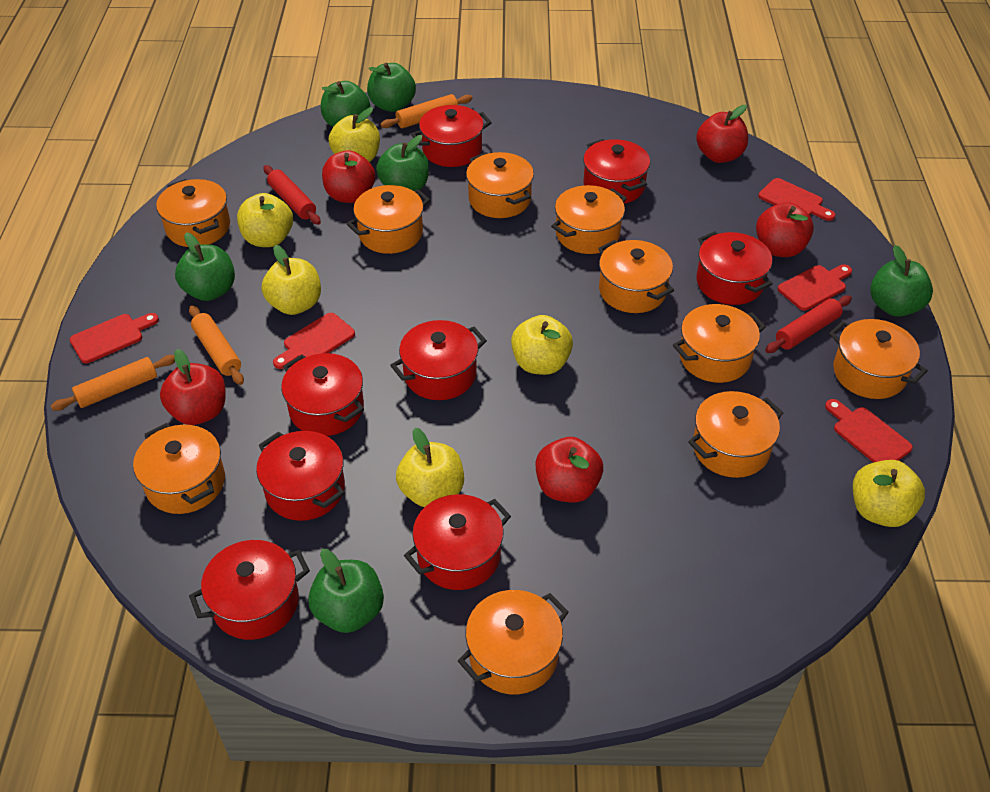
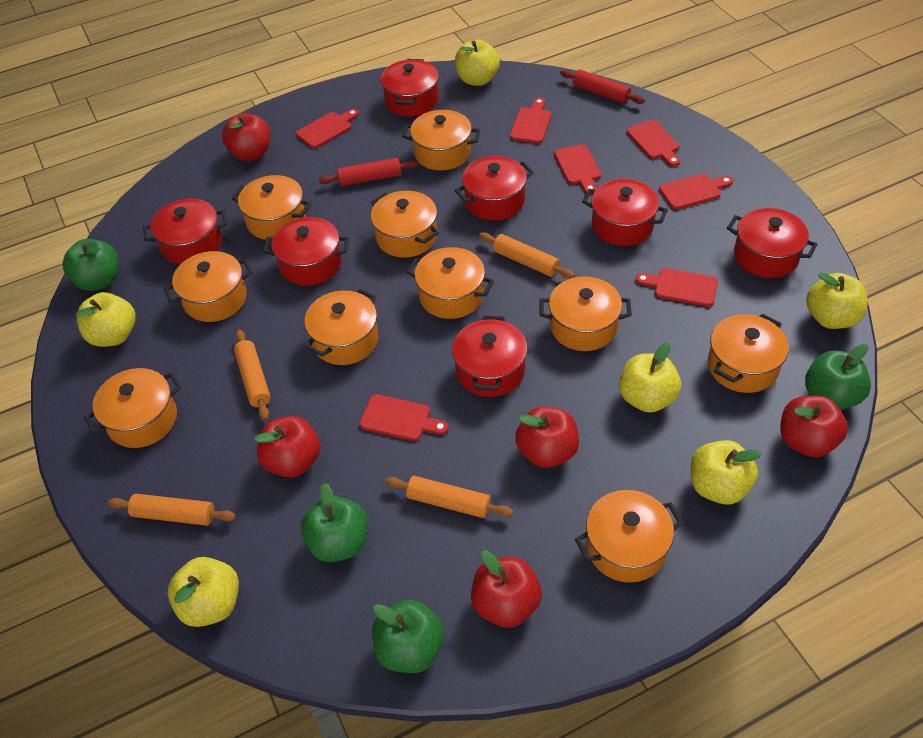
green apple: [175,233,235,301] [308,549,384,633] [321,81,370,127] [367,63,416,112] [376,135,429,191] [870,245,933,317] = 6 -> [63,239,119,291] [301,483,368,562] [372,600,444,673] [805,344,871,410] = 4
orange rolling pin: [51,355,175,411] [189,305,244,385] [380,94,472,128] = 3 -> [108,494,236,526] [234,329,271,420] [385,476,513,518] [479,233,575,279] = 4
red cutting board: [69,313,159,363] [273,313,355,369] [758,178,835,221] [778,264,852,311] [825,399,913,463] = 5 -> [296,109,359,149] [359,394,449,441] [510,98,552,144] [554,144,601,195] [627,120,680,167] [636,268,718,307] [659,174,733,209] = 7
red pot: [189,540,310,640] [256,431,345,521] [281,353,364,436] [390,320,487,400] [404,494,511,590] [411,105,492,167] [583,139,650,204] [696,231,772,305] = 8 -> [143,199,227,265] [263,217,349,286] [381,59,439,117] [452,316,528,397] [455,156,534,221] [582,179,668,246] [727,208,818,278] = 7

